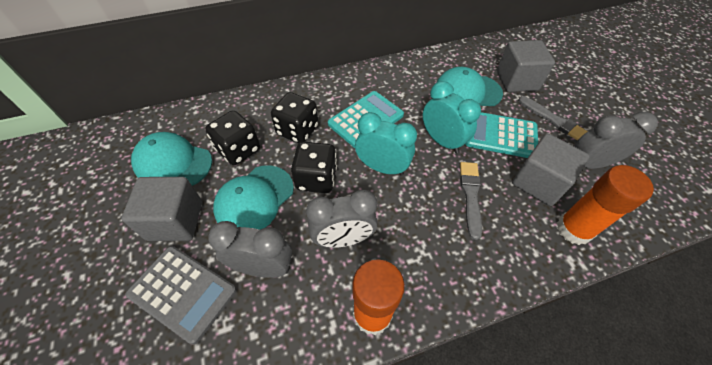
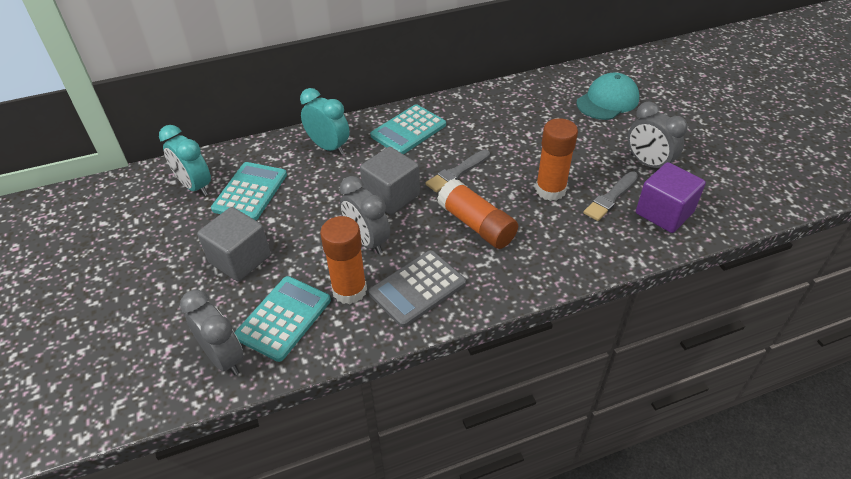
black dice: [205,110,260,165] [271,92,318,143] [291,142,337,193] = 3 -> none = 0
grey cube: [121,177,202,241] [497,40,555,92] [512,134,589,206] = 3 -> [197,207,271,282] [360,147,420,215] = 2
orange glue stick: [352,259,405,335] [557,165,654,245] = 2 -> [320,216,367,304] [437,179,518,249] [535,118,578,201] = 3
purple cube: none = 0 -> [636,162,706,233] = 1
turquoise calculator: [328,91,404,148] [465,112,538,158] = 2 -> [211,162,287,220] [234,276,331,362] [370,104,446,154] = 3
turquoise cap: [131,132,212,186] [213,166,294,230] [437,67,503,106] = 3 -> [577,72,639,120] = 1

